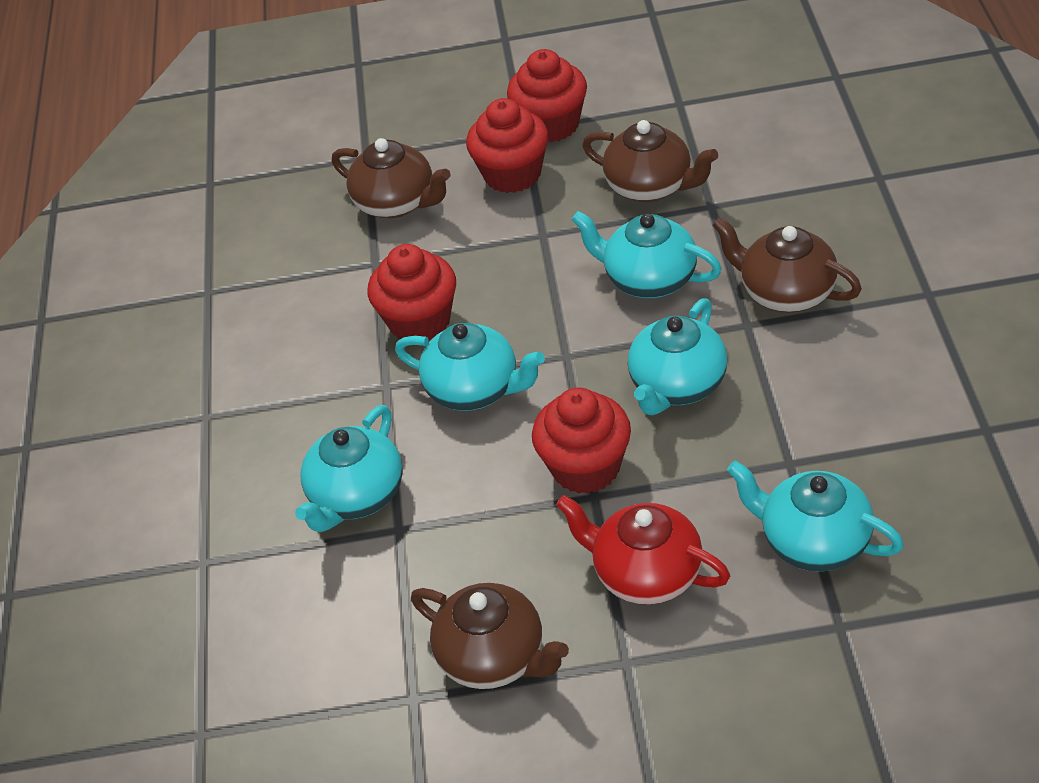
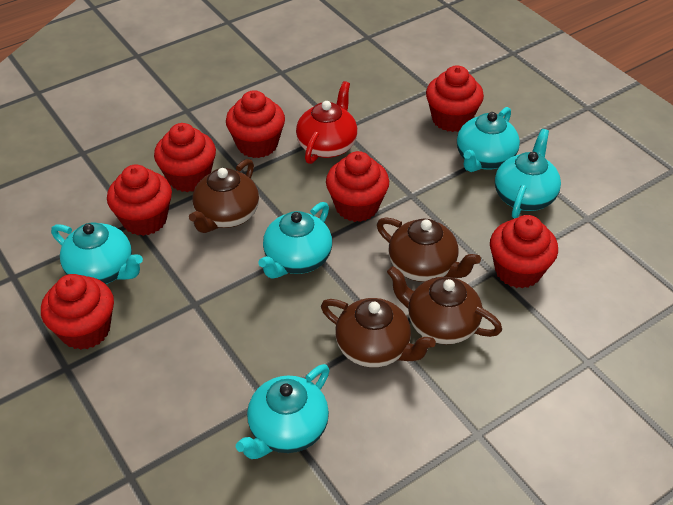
red cupcake: [368,244,456,340] [466,98,549,193] [507,49,587,142] [532,387,631,494] = 4 -> [41,274,114,350] [107,165,172,236] [154,123,216,192] [226,90,285,158] [326,151,389,222] [426,65,484,132] [490,215,558,288] = 7

